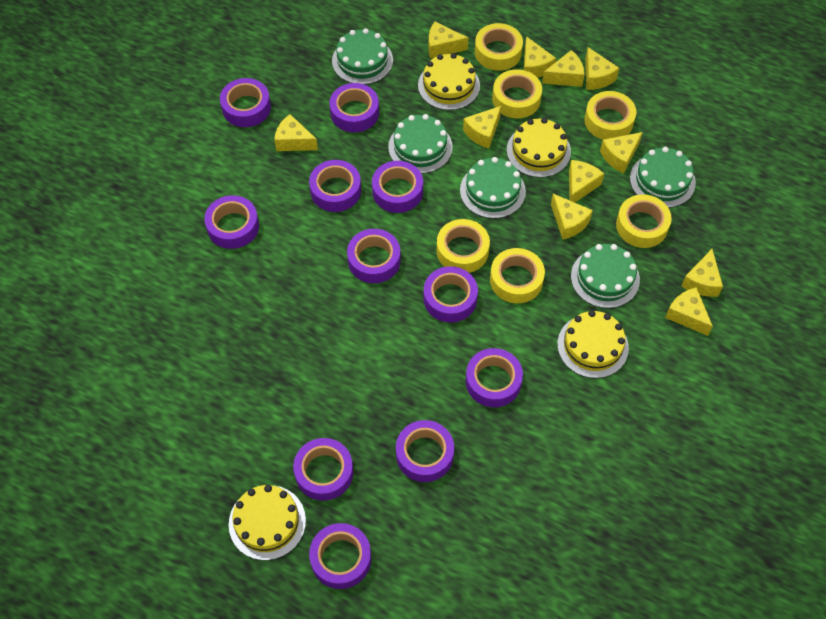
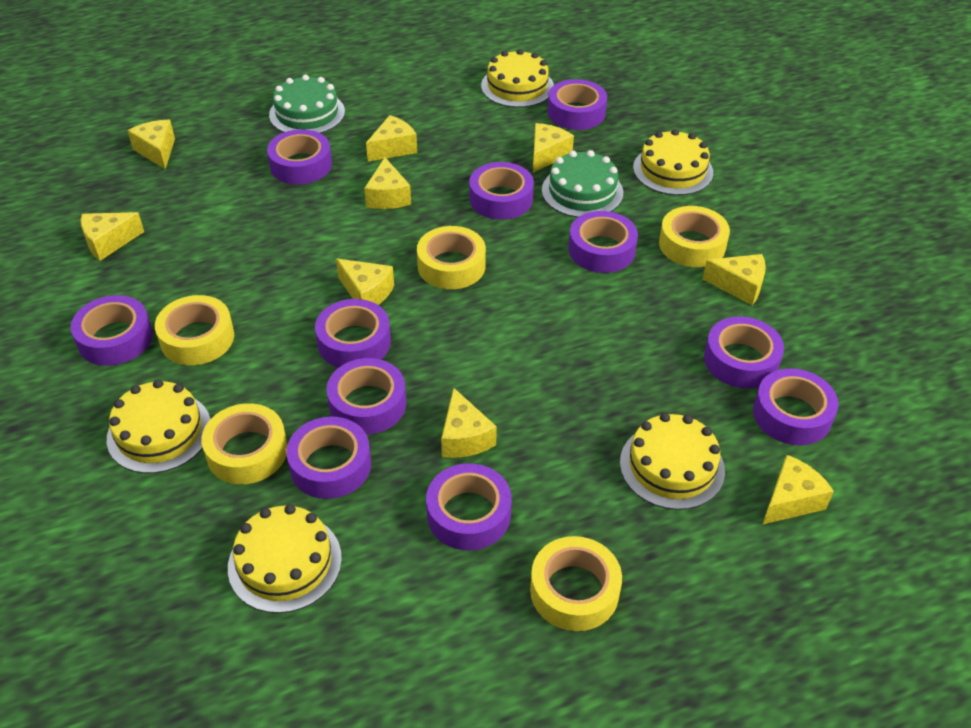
green cake: [332,28,393,85] [388,114,453,174] [460,157,526,219] [571,244,640,308] [630,147,696,208] = 5 -> [269,75,345,133] [542,150,623,218] = 2
yellow cake: [229,485,306,560] [418,53,480,110] [507,118,571,178] [557,310,629,378] = 4 -> [107,379,210,473] [228,504,342,613] [481,49,554,108] [620,413,725,510] [633,129,713,195] = 5
yellow cheese: [274,114,318,151] [429,22,468,59] [463,106,501,149] [524,36,556,78] [542,50,585,87] [551,194,593,239] [569,160,604,203] [585,47,619,90] [600,132,643,173] [665,287,713,336] [681,249,723,297] = 11 -> [81,212,144,261] [127,120,175,169] [336,259,394,305] [364,157,411,209] [366,115,417,162] [441,388,497,458] [533,123,574,173] [702,254,766,305] [762,455,834,525] = 9
yellow tape: [437,219,490,273] [475,23,523,71] [490,248,545,303] [492,69,542,118] [585,91,636,140] [616,194,672,248] = 6 -> [155,295,234,365] [201,403,287,484] [417,226,486,289] [530,536,622,631] [659,206,730,267] = 5

